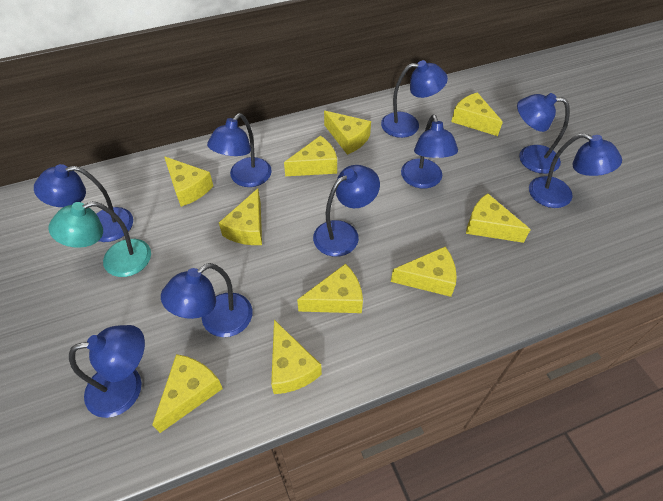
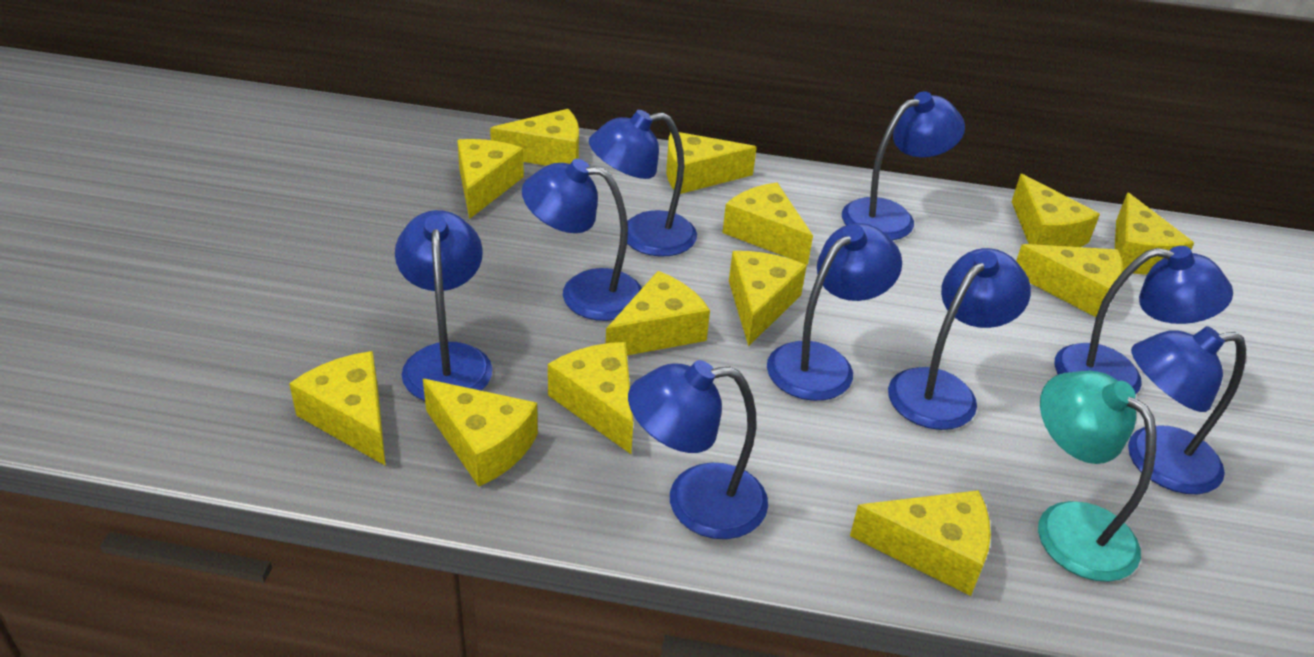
yellow cheese: [152,354,223,433] [164,156,213,207] [219,188,262,245] [271,320,322,394] [284,135,337,176] [297,264,363,313] [324,111,371,155] [391,247,457,297] [451,92,503,136] [466,193,531,243] = 10 -> [289,351,386,466] [423,379,538,487] [457,139,524,219] [490,109,579,166] [548,342,633,454] [606,271,710,355] [666,132,757,194] [722,182,813,265] [729,251,807,346] [850,490,991,596] [1012,174,1100,247] [1016,244,1123,317] [1115,193,1194,275] = 13

